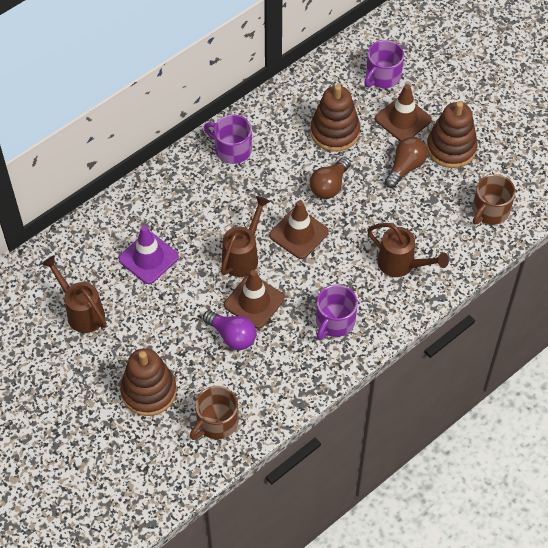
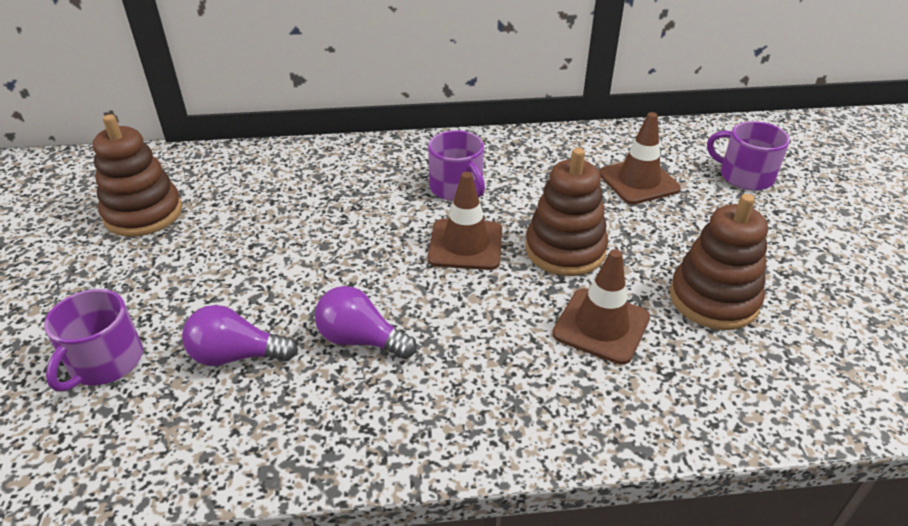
brown light bulb: [310,157,351,199] [385,137,428,188] = 2 -> none = 0
brown mug: [190,386,238,440] [473,174,515,225] = 2 -> none = 0
brown watering can: [42,255,107,333] [221,196,270,277] [367,223,449,277] = 3 -> none = 0
purple light bulb: [203,310,256,350] = 1 -> [182,305,298,366] [315,286,417,359] = 2
purple traffic cone: [118,225,179,284] = 1 -> none = 0

